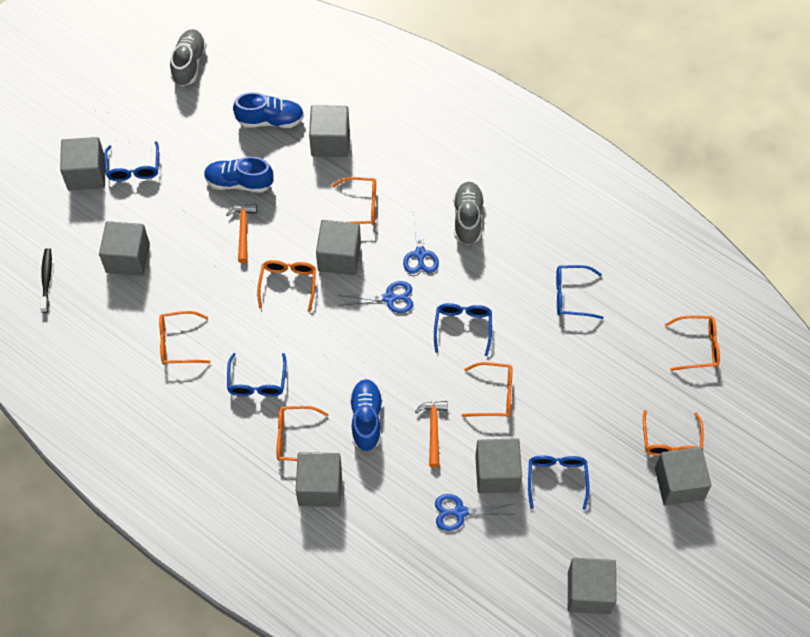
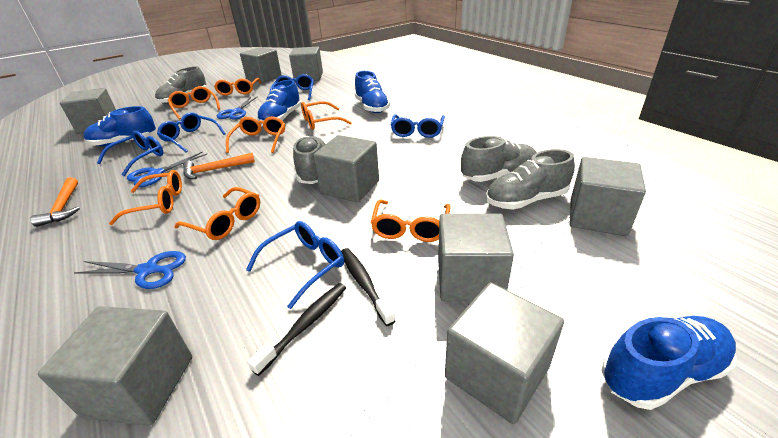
black toothbrush: [40,248,52,313] = 1 -> [247,283,346,376] [341,248,395,326] = 2
blue shoe: [204,157,274,193] [233,92,304,128] [350,379,382,451] = 3 -> [83,106,156,146] [257,80,301,124] [355,71,390,113] [602,316,737,410] = 4
grey shoe: [170,29,207,86] [453,182,484,245] = 2 -> [155,66,206,104] [293,136,326,184] [461,136,537,182] [486,149,575,210] = 4

